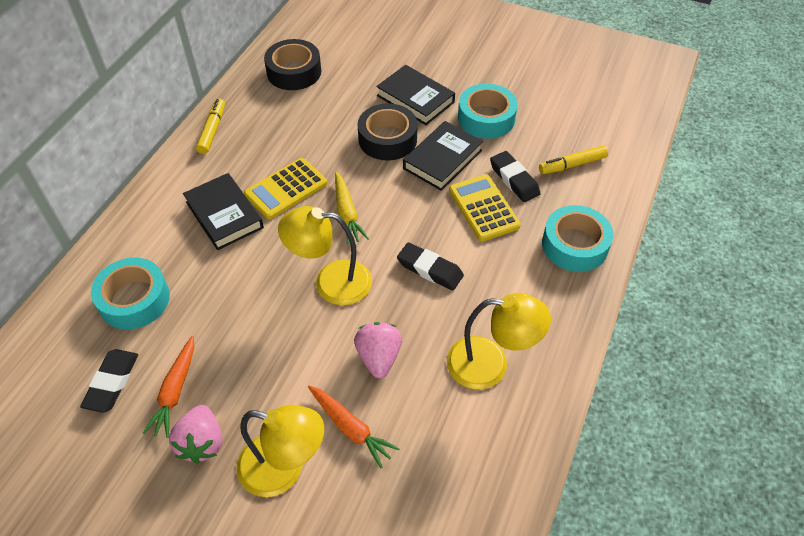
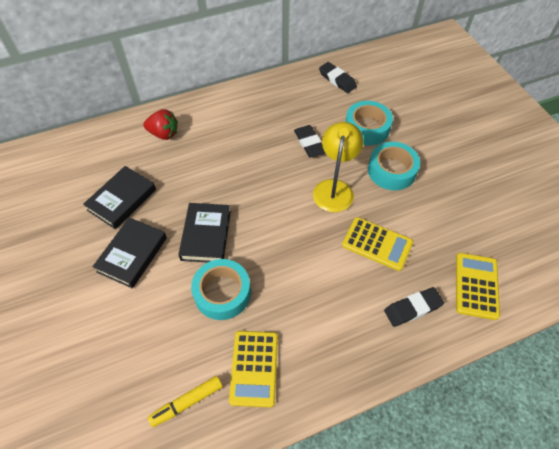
black tape: [264,39,321,90] [357,103,418,161] = 2 -> none = 0
orange carrot: [143,336,194,438] [308,385,400,468] = 2 -> none = 0
pink strawberry: [169,405,222,464] [354,322,402,378] = 2 -> none = 0
red strawberry: none = 0 -> [143,109,178,140] = 1
yellow calculator: [244,158,327,219] [449,174,521,241] = 2 -> [229,331,278,407] [342,217,413,271] [456,253,500,320] = 3
yellow carrot: [335,172,369,244] = 1 -> none = 0
yellow lamp: [237,405,324,497] [278,206,372,305] [447,293,551,389] = 3 -> [313,122,364,212] = 1
yellow marker: [196,99,225,154] [539,146,608,174] = 2 -> [148,376,223,427] = 1

